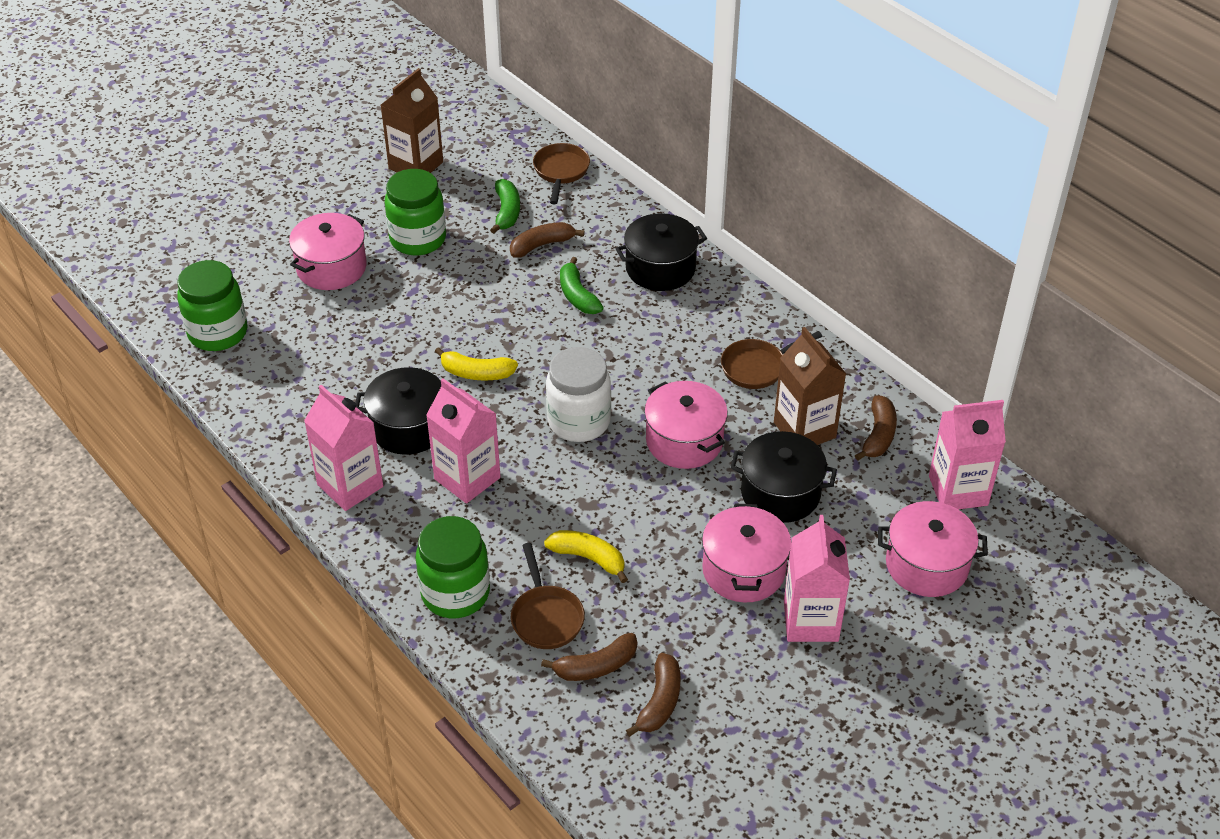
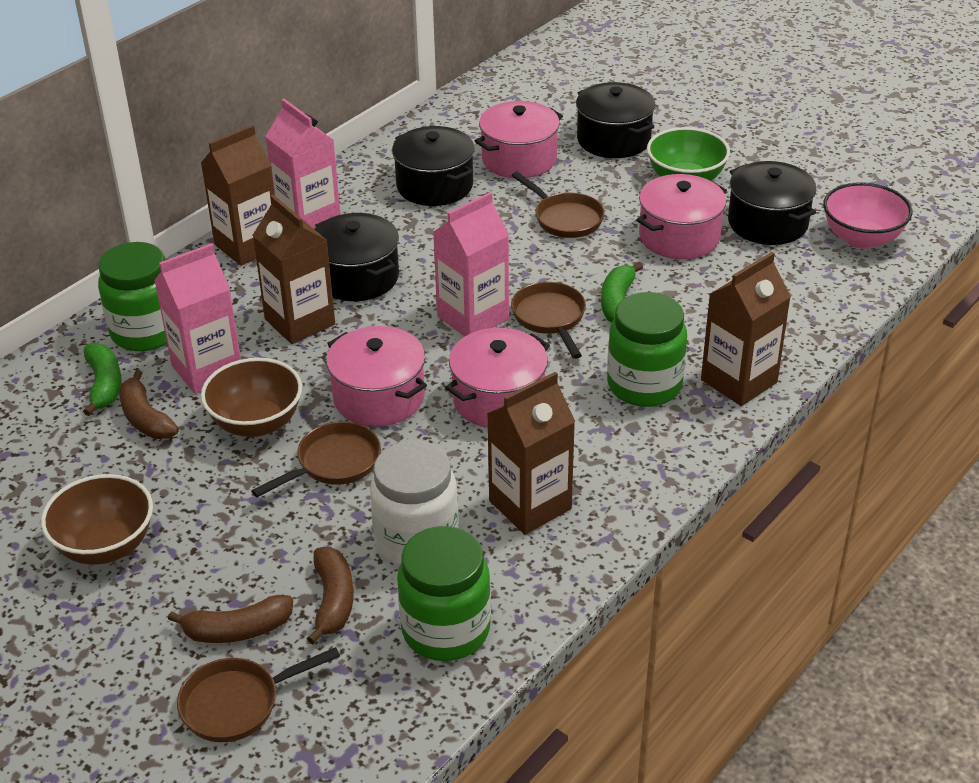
black pot: [355,367,441,455] [615,213,707,291] [730,431,837,523] = 3 -> [315,213,399,301] [392,126,475,206] [576,82,655,158] [728,161,816,245] = 4
brown banana: [510,222,585,257] [541,633,637,681] [626,653,681,737] [855,395,897,461] = 4 -> [119,370,179,439] [168,595,293,643] [307,547,354,644] = 3
brown bowl: none = 0 -> [41,474,153,565] [201,358,302,437] = 2
brown carton: [381,68,443,173] [774,327,846,445] = 2 -> [201,125,275,266] [253,195,335,344] [487,372,575,535] [701,252,791,406] = 4
brown pan: [511,543,585,649] [533,143,590,204] [721,331,823,389] = 3 -> [177,647,340,742] [251,422,381,497] [511,282,586,359] [512,172,605,238] = 4
green bowl: none = 0 -> [647,127,730,181] = 1
pink bowl: none = 0 -> [823,182,913,249] = 1
pink carton: [304,385,383,511] [426,378,501,503] [784,515,850,642] [929,400,1006,509] = 4 -> [154,243,241,394] [265,99,341,229] [433,192,509,337] = 3
yellow banana: [435,347,518,380] [544,530,628,583] = 2 -> none = 0

